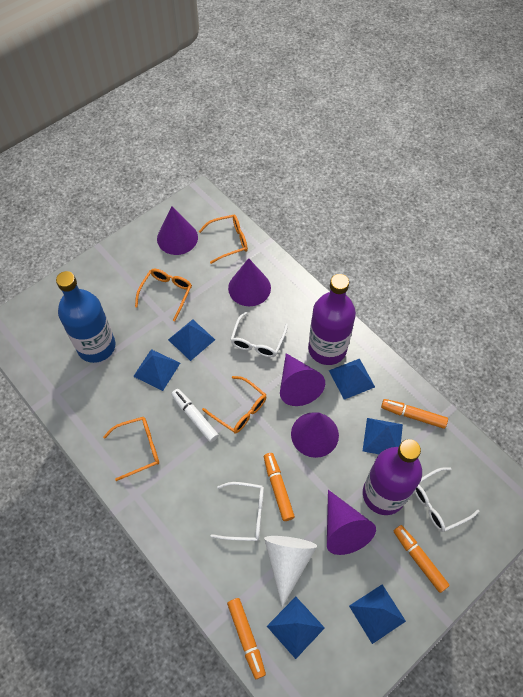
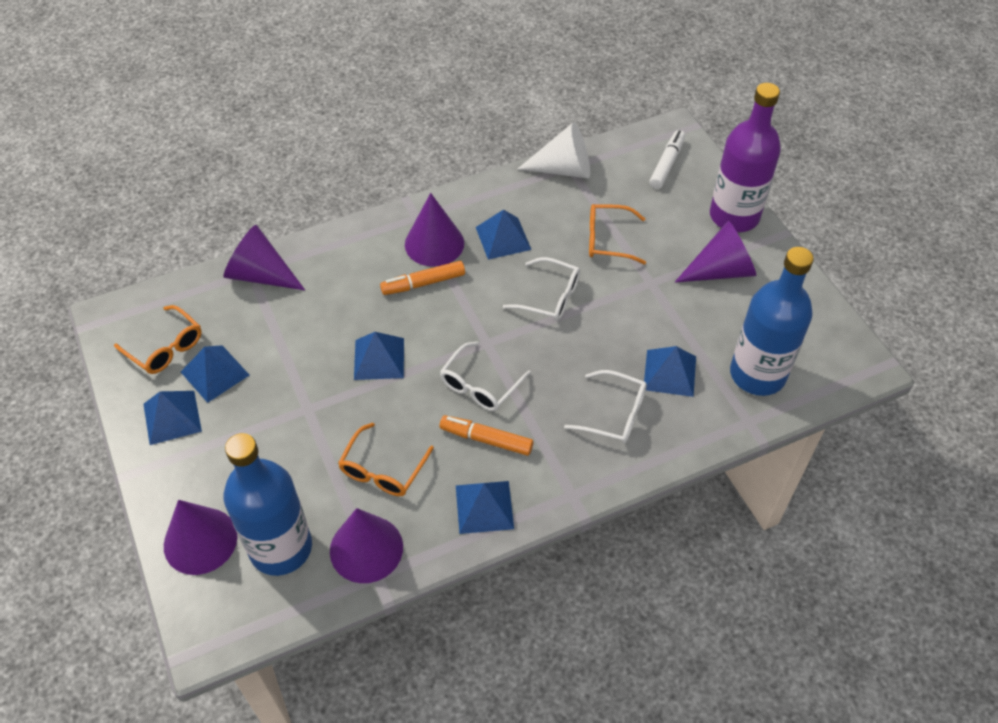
blue bottle: [56,271,115,363] = 1 -> [224,433,312,576] [730,247,814,396] = 2
orange glasses: [103,417,159,481] [135,269,192,321] [199,215,248,264] [202,376,267,433] = 4 -> [114,305,202,374] [338,422,434,496] [589,204,646,264] = 3
orange marker: [227,598,266,679] [264,453,295,521] [381,399,448,429] [394,525,450,593] = 4 -> [380,261,465,295] [440,415,533,456] = 2
purple bottle: [308,274,356,365] [363,439,422,515] = 2 -> [710,83,781,232] = 1

